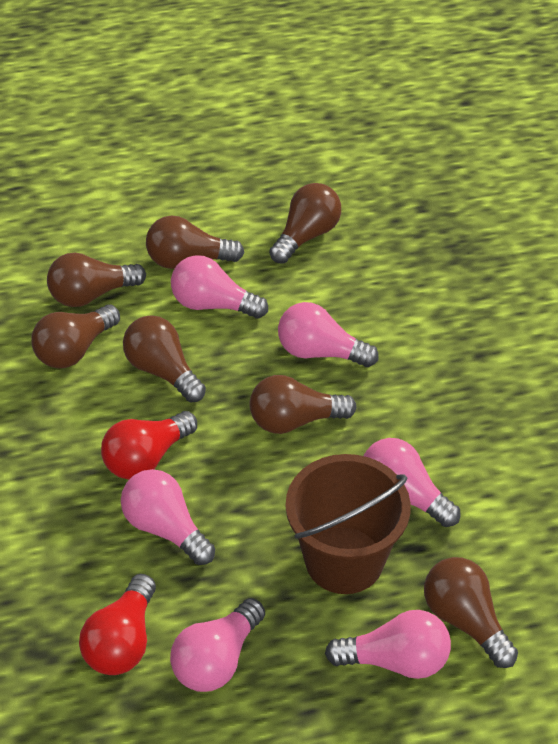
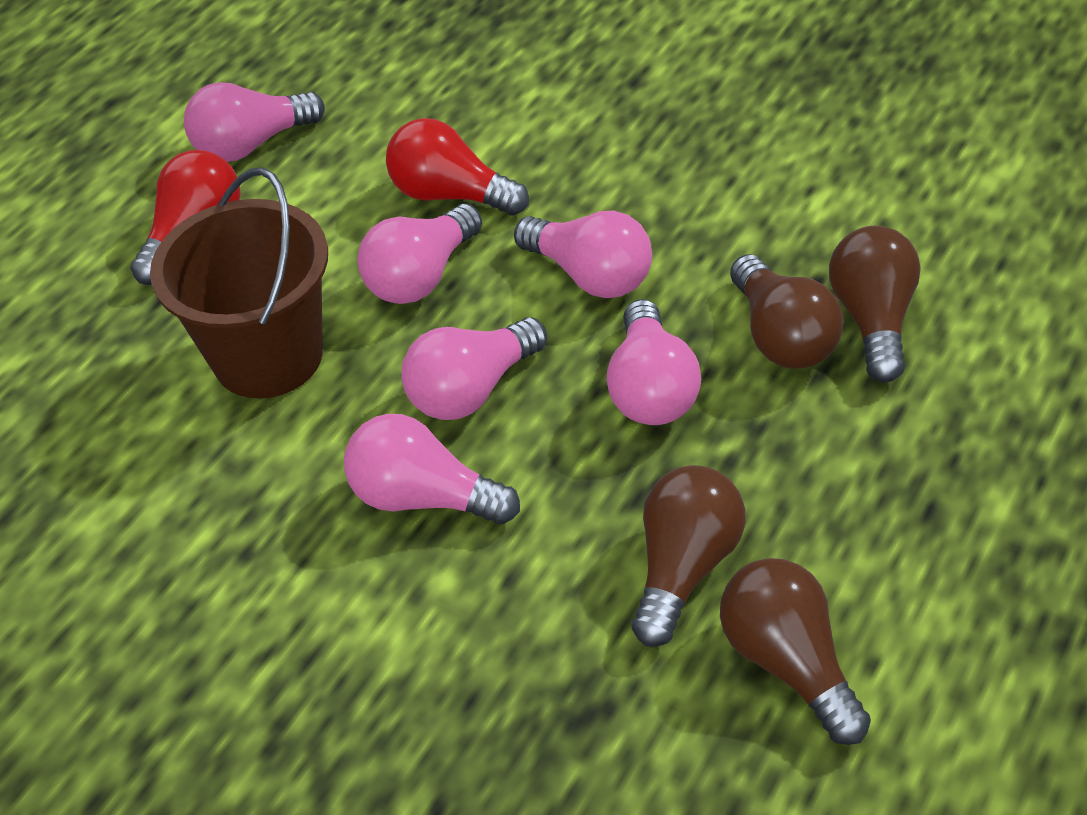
brown light bulb: [31,305,120,368] [47,253,146,307] [123,315,206,402] [146,216,245,269] [250,375,357,434] [269,183,341,264] [424,557,518,668] = 7 -> [632,465,746,647] [720,558,871,745] [730,254,844,369] [829,226,921,382] = 4

